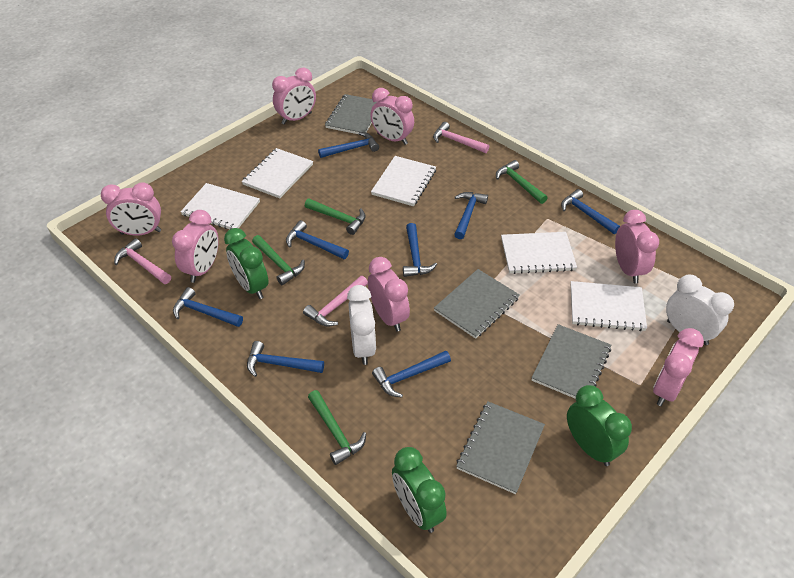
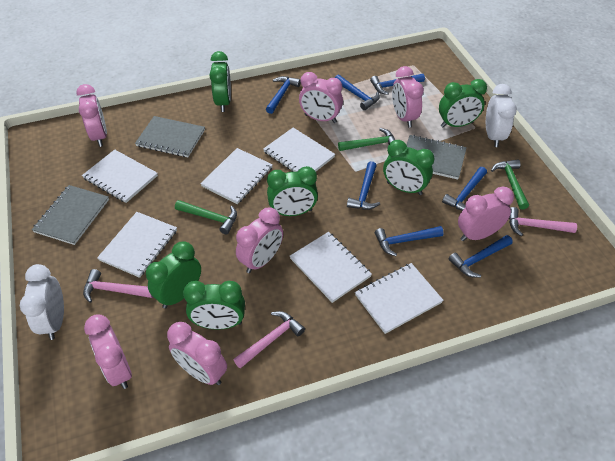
blue hammer: [173,287,243,327] [247,341,324,377] [286,220,349,259] [318,132,379,158] [372,351,451,398] [403,223,437,277] [454,192,488,239] [561,189,620,234] = 8 -> [266,76,301,114] [335,75,380,110] [347,161,380,210] [370,74,425,95] [375,226,444,256] [442,167,487,211] [449,235,513,278] = 7
green clock: [224,228,269,299] [392,447,447,533] [567,385,632,466] = 3 -> [146,242,201,309] [183,281,245,329] [209,51,231,112] [267,166,318,216] [383,140,435,195] [439,79,487,127] = 6
green hammer: [252,235,305,285] [305,199,366,235] [308,390,366,465] [496,160,548,204] = 4 -> [175,200,237,234] [338,128,395,151] [491,159,529,210] = 3
grey notebook: [325,94,378,134] [434,269,520,339] [456,401,545,494] [531,324,611,399] = 4 -> [32,185,109,245] [135,116,205,157] [406,135,467,180] = 3
white notebook: [180,183,260,229] [242,148,313,199] [371,156,436,206] [501,232,577,274] [570,281,647,331] = 5 -> [82,149,158,203] [97,212,177,278] [200,148,273,204] [263,128,335,172] [290,232,372,303] [355,263,444,334] = 6

